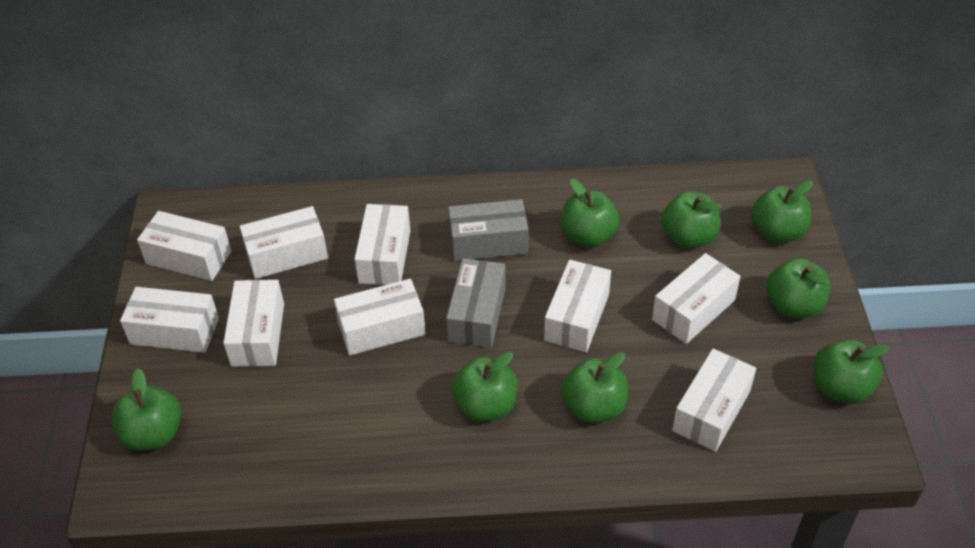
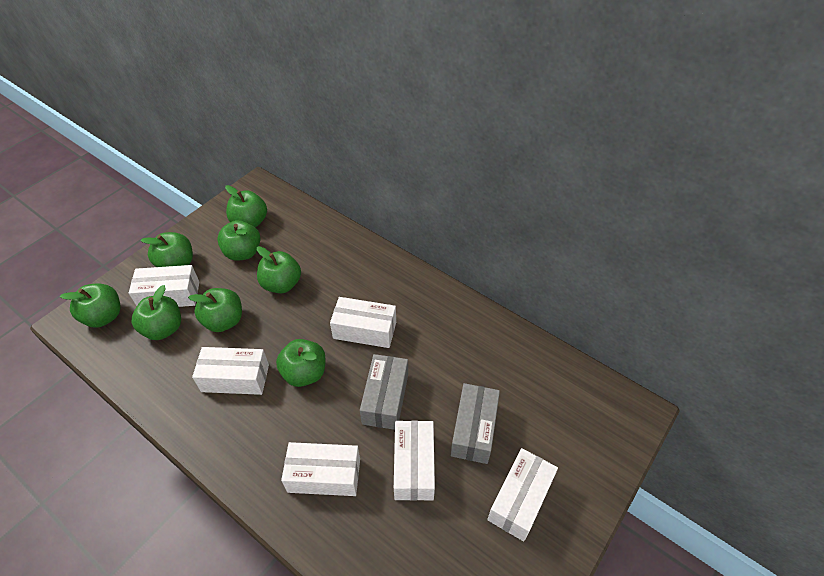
white box: [120,287,219,353] [137,211,231,281] [223,280,284,367] [240,206,328,279] [334,279,426,355] [354,204,411,285] [544,260,611,352] [652,253,741,344] [672,349,756,452] = 9 -> [129,265,199,307] [192,347,269,395] [281,442,360,496] [330,297,396,348] [394,421,435,501] [487,448,558,541] = 6

